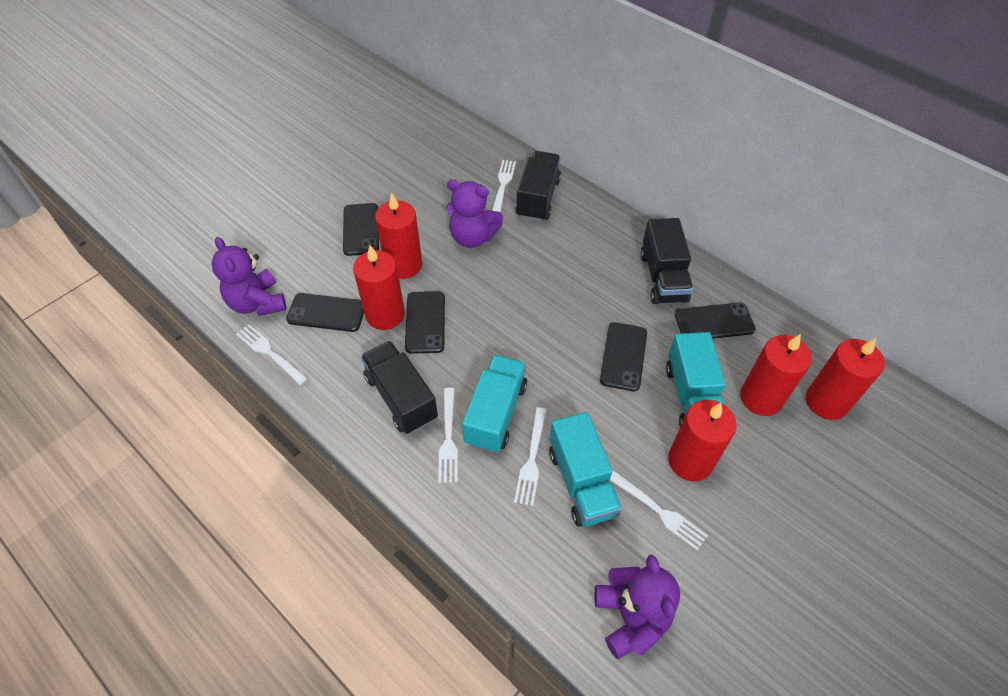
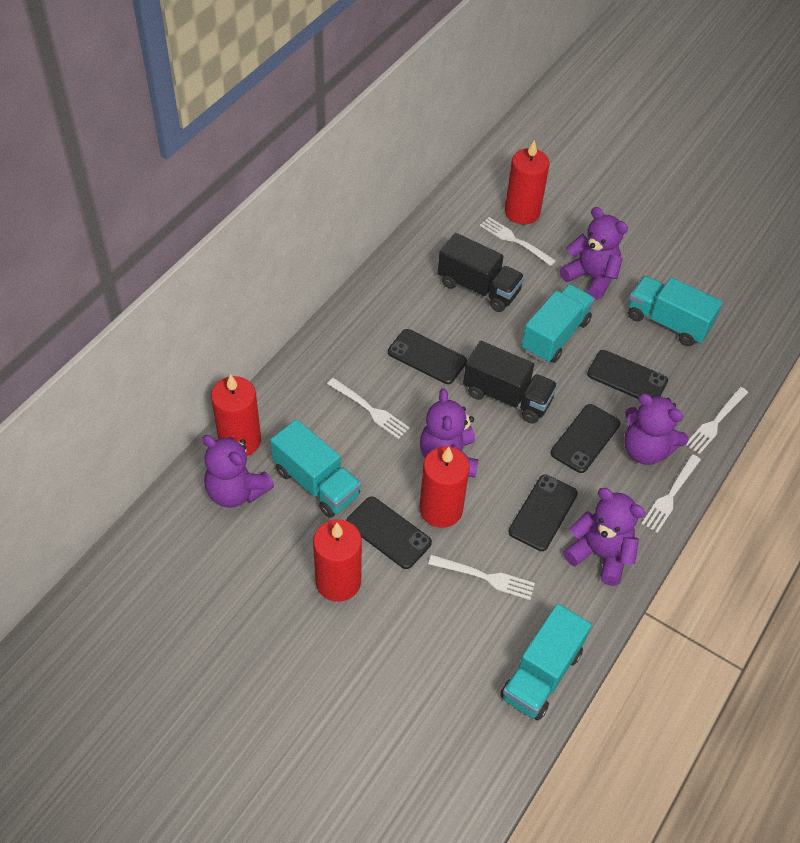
black truck: [361,341,438,434] [515,151,561,222] [641,218,693,304] = 3 -> [438,233,525,312] [463,341,558,423] = 2
purple teddy bear: [212,237,286,316] [446,180,503,248] [595,555,680,659] = 3 -> [202,435,274,508] [420,389,479,477] [560,207,628,300] [563,488,645,586] [624,394,688,465] = 5
red candle: [353,245,405,330] [375,193,422,279] [668,400,737,482] [740,334,812,416] [806,338,885,420] = 5 -> [211,374,261,456] [313,519,362,602] [419,446,470,528] [505,140,550,224] = 4
turquoise truck: [462,355,527,453] [549,412,622,527] [666,332,726,427] = 3 -> [270,419,361,518] [500,604,592,720] [522,284,595,363] [628,276,723,346] = 4

